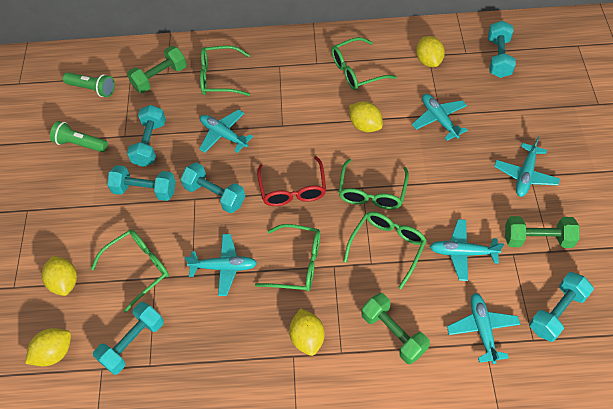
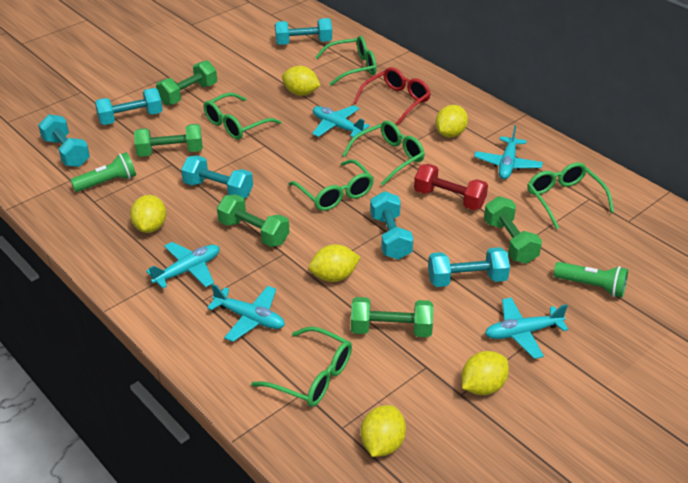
green dumbbell: [127,46,187,93] [362,293,430,364] [505,216,579,248] = 3 -> [134,124,203,157] [156,60,217,105] [217,194,290,247] [351,297,433,337] [484,196,542,264] = 5
red dumbbell: none = 0 -> [414,164,488,210] = 1
turquoise plane: [185,234,257,296] [199,109,253,153] [412,94,468,141] [430,219,504,281] [447,293,520,364] [494,137,560,197] = 6 -> [146,242,220,289] [207,284,285,342] [312,105,370,137] [474,126,543,179] [485,297,568,359] = 5
yellow lemon: [25,328,71,366] [42,256,77,296] [289,308,324,356] [349,101,383,132] [416,36,445,67] = 5 -> [130,195,166,233] [282,66,321,96] [309,244,361,282] [361,405,406,457] [435,105,468,137] [462,351,509,395] = 6

